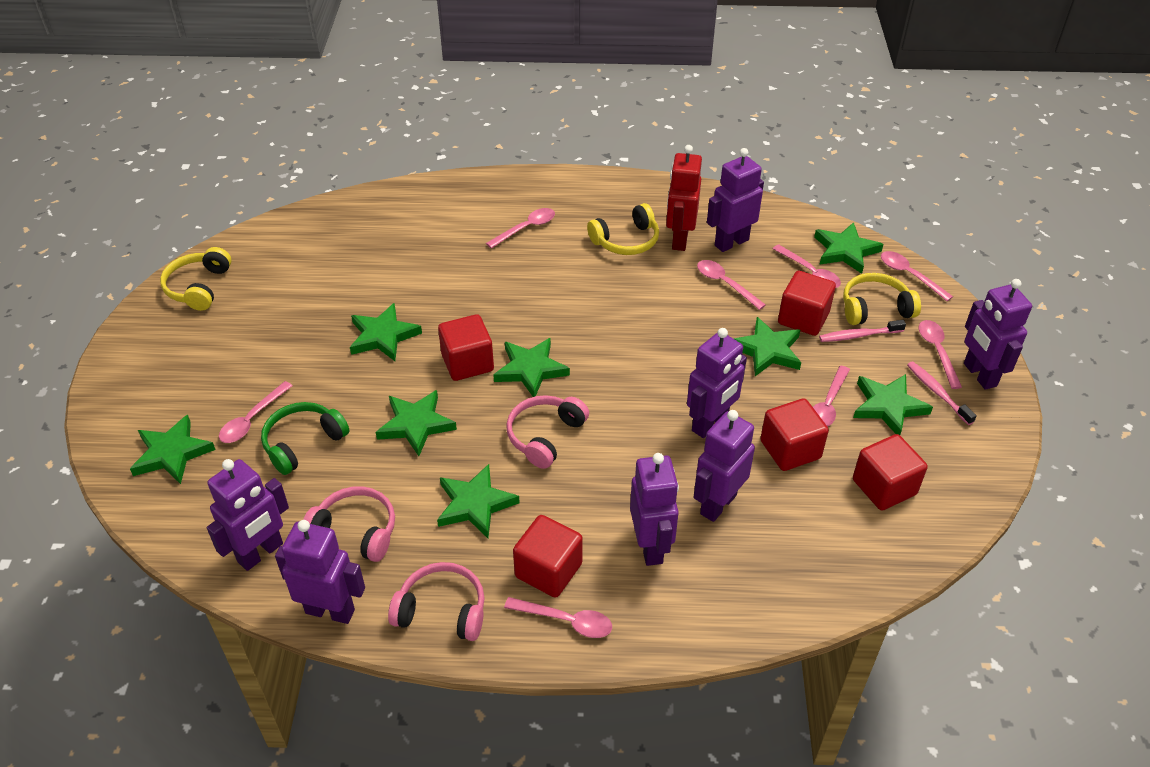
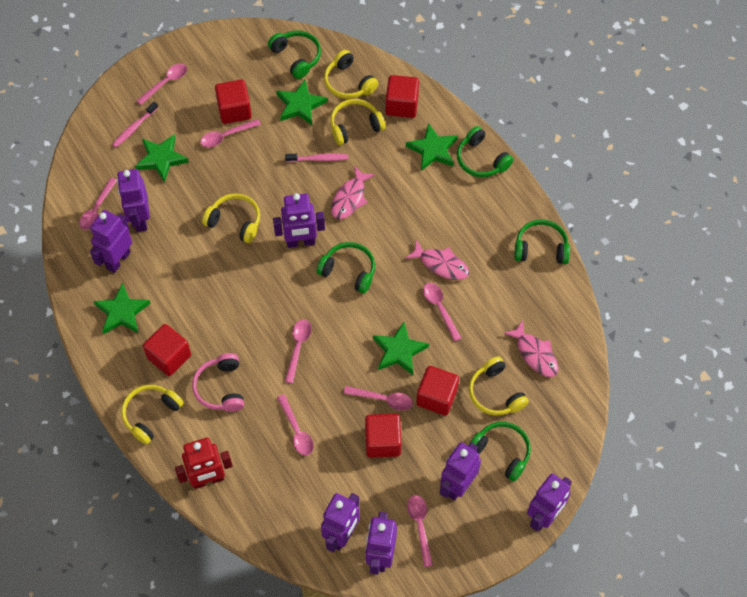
green headphones: [261,402,349,475] = 1 -> [268,31,321,79] [316,242,375,294] [457,126,513,177] [468,422,531,482] [514,220,570,264] = 5
green star: [130,415,216,484] [350,303,422,361] [375,390,457,456] [437,464,520,538] [493,338,570,397] [733,317,801,376] [814,222,884,274] [853,374,933,435] = 8 -> [93,283,151,334] [135,134,189,183] [276,80,327,125] [373,322,429,375] [406,123,458,171] = 5
pink fish: none = 0 -> [331,166,375,219] [405,240,469,280] [503,320,559,377] = 3
pink headphones: [303,486,395,562] [388,562,485,641] [506,395,589,469] = 3 -> [192,353,244,412] = 1
yellow headphones: [160,247,232,311] [587,203,659,255] [843,273,921,325] = 3 -> [121,385,184,445] [202,193,260,243] [324,50,379,99] [330,99,385,145] [469,356,529,416] = 5

